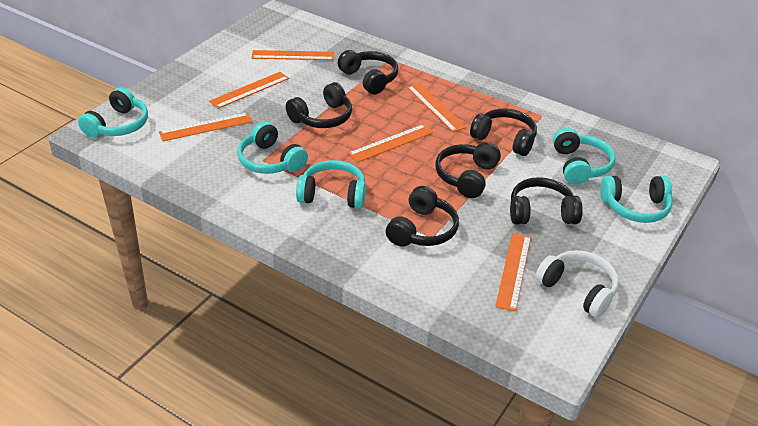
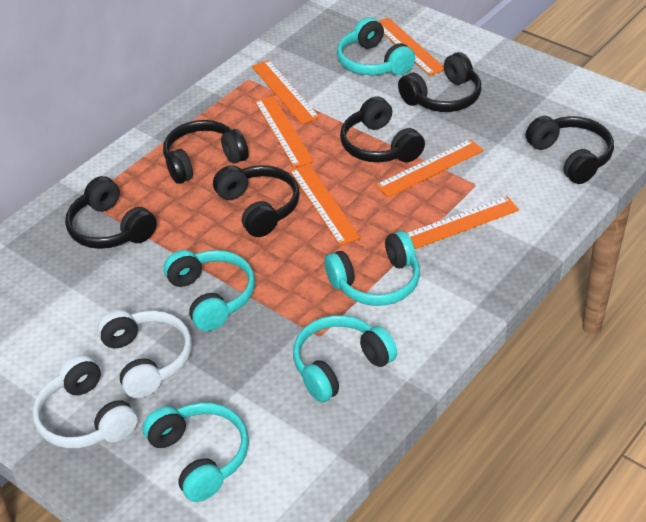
white headphones: [535,250,619,318] = 1 -> [32,355,138,448] [97,310,192,398] = 2

